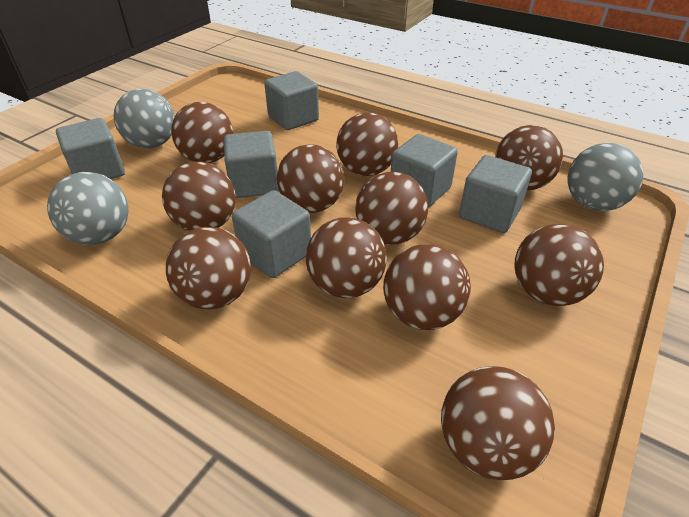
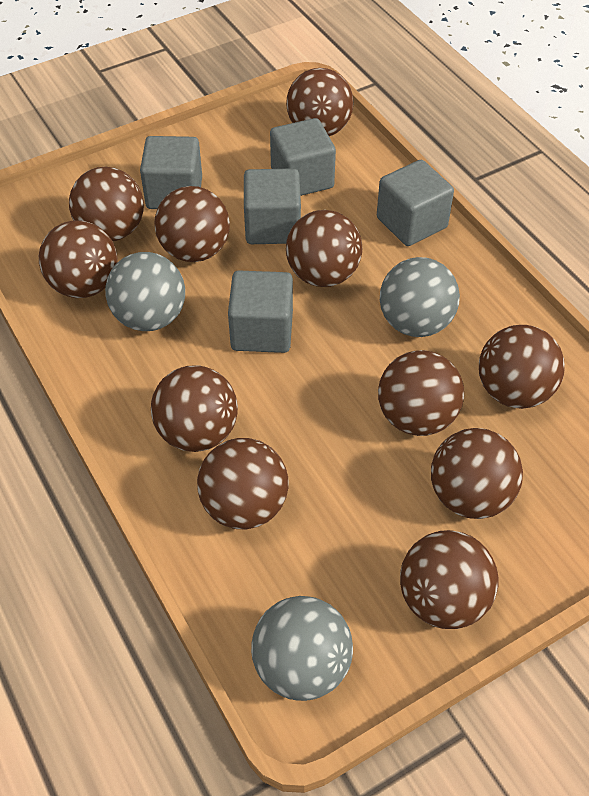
grey cube: [56,118,125,179] [224,131,279,198] [232,190,311,278] [264,71,319,130] [391,134,458,207] [459,155,532,233] = 6 -> [140,136,202,209] [228,270,293,353] [244,168,301,244] [270,118,336,196] [377,160,454,246] = 5

